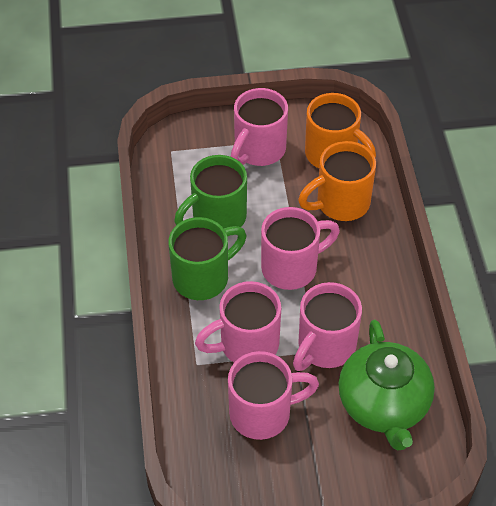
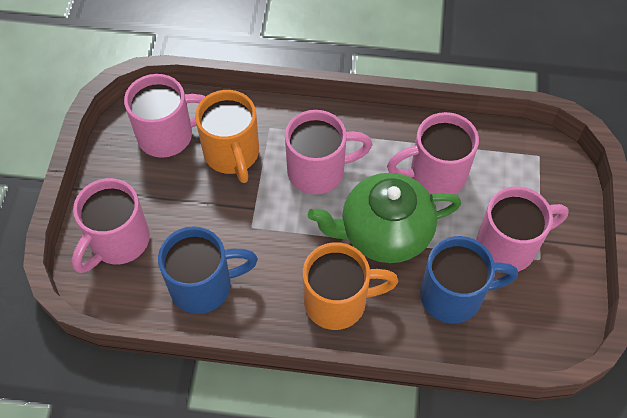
blue mug: none = 0 -> [158,226,258,314] [420,236,518,323] = 2
green mug: [168,217,246,300] [174,155,247,228] = 2 -> none = 0

